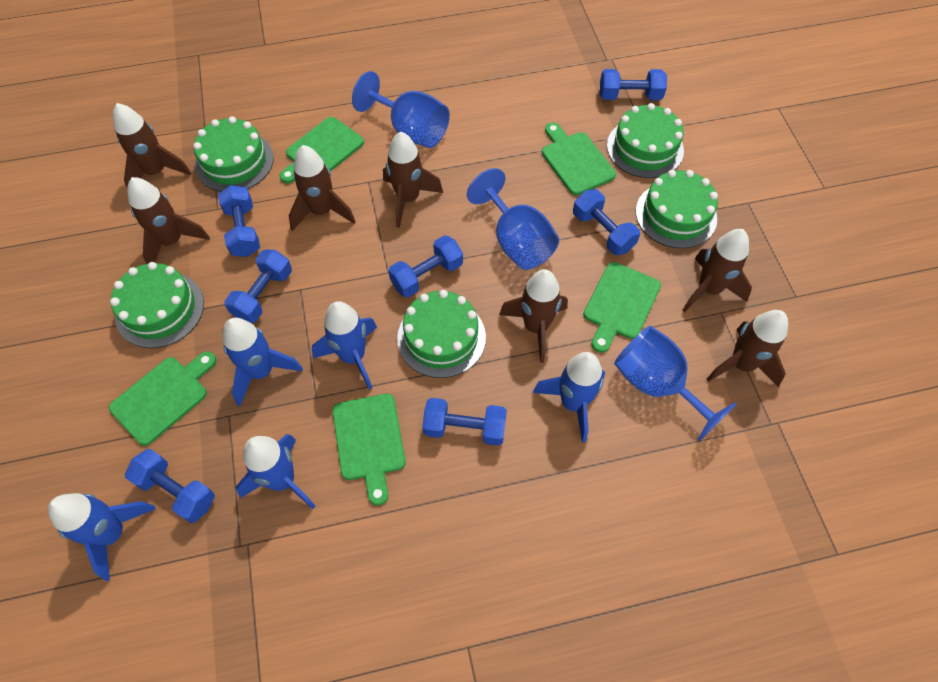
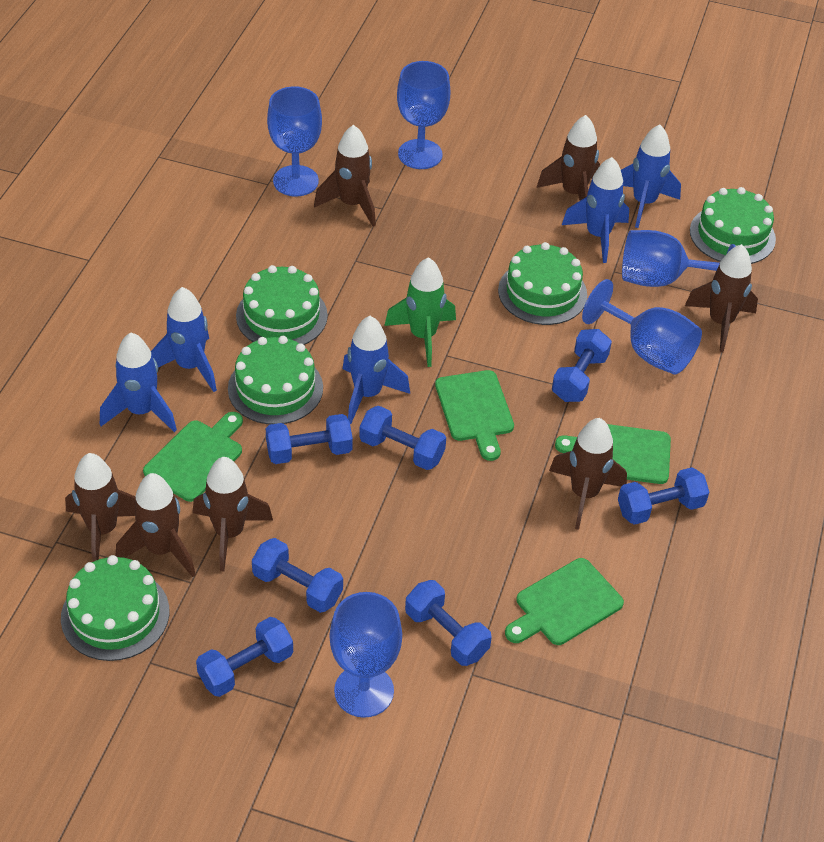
blue goblet: [352,71,450,148] [467,168,559,270] [614,326,736,441] = 3 -> [267,86,322,196] [330,592,402,718] [397,61,450,169] [582,279,702,374] [622,230,736,287] = 5
green cutting board: [109,351,216,446] [279,117,364,184] [332,394,406,505] [542,122,616,195] [583,262,661,353] = 5 -> [143,412,243,502] [435,370,514,461] [505,558,624,645] [555,424,671,484] = 4
green rocket: none = 0 -> [384,257,456,367] = 1

